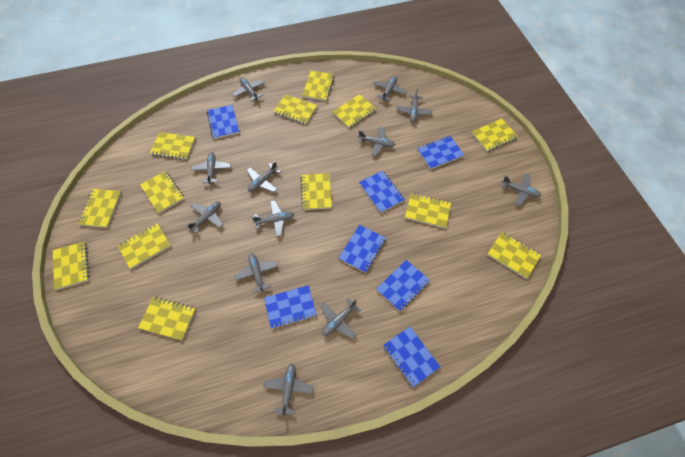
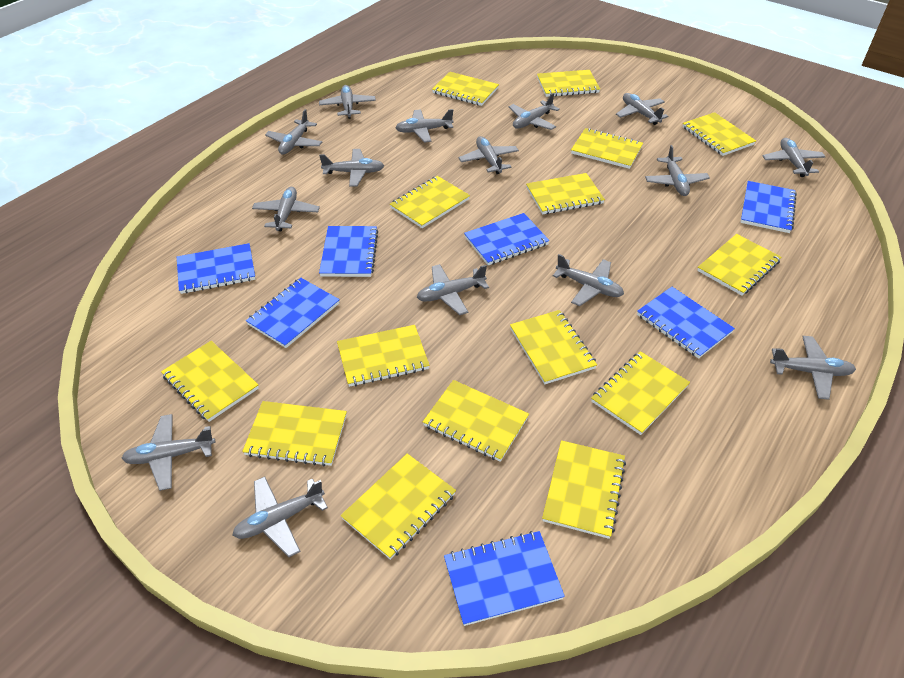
grey plane: [185,201,223,234] [191,152,231,185] [232,77,265,101] [234,253,278,293] [247,161,281,192] [252,200,295,237] [263,363,314,416] [321,298,361,339] [358,127,395,156] [373,76,407,101] [396,89,432,122] [502,174,541,206] = 12 -> [121,414,215,491] [232,477,328,557] [252,187,320,231] [265,109,322,154] [319,85,376,119] [319,149,384,187] [395,109,454,143] [417,264,489,315] [458,136,519,174] [509,93,560,130] [553,254,624,306] [616,93,668,125] [645,145,710,196] [763,138,825,177] [770,336,856,400] = 15
yellow notebook: [53,241,89,290] [78,189,121,228] [118,223,171,269] [138,297,196,341] [140,171,184,213] [150,132,196,160] [274,94,317,124] [300,173,332,210] [302,71,334,101] [332,94,376,128] [405,193,451,228] [471,119,518,151] [487,232,541,279] = 13 -> [161,341,259,422] [242,401,347,466] [337,325,429,387] [341,453,456,560] [390,176,470,228] [423,380,529,462] [432,72,499,106] [510,310,597,384] [526,173,605,214] [537,70,600,97] [542,440,626,539] [571,128,643,169] [591,351,690,435] [683,112,756,156] [697,234,781,296] = 15

